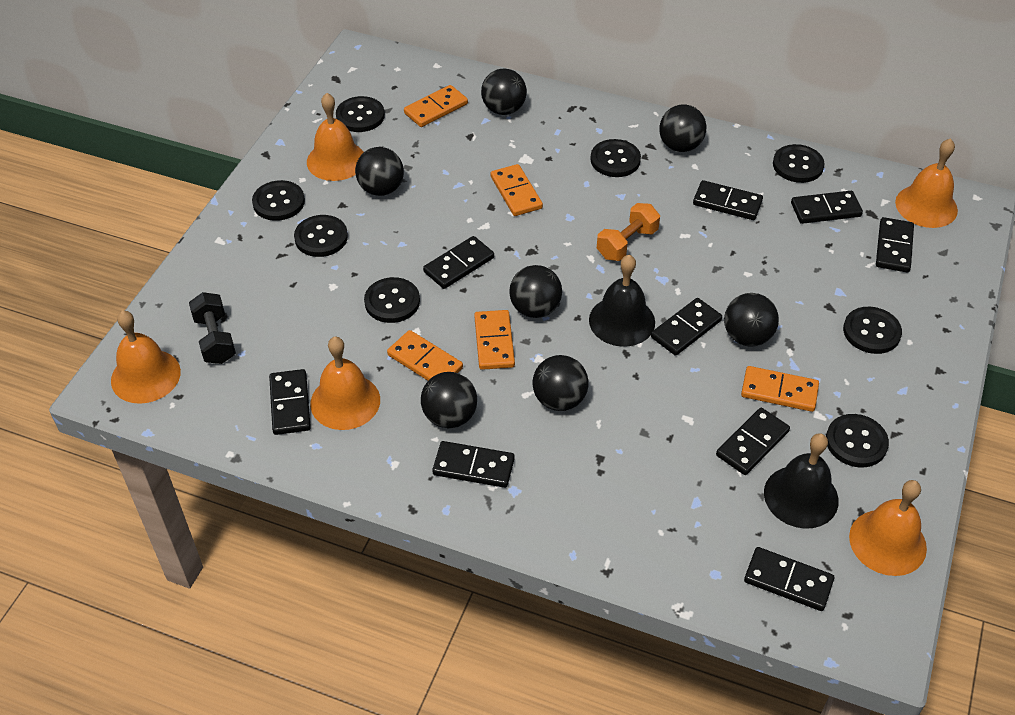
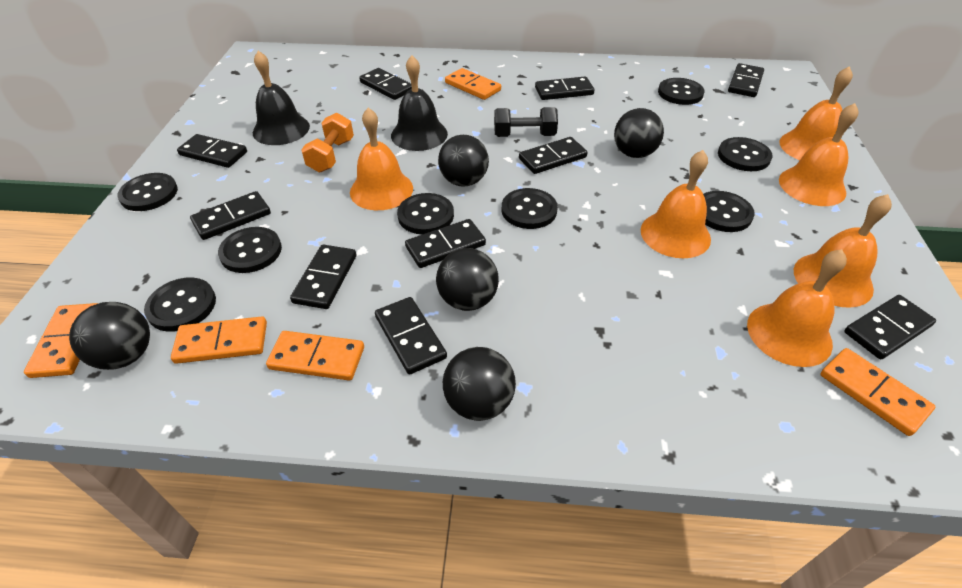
black ball: [355,147,404,196] [421,372,477,428] [481,68,527,115] [509,265,562,318] [532,355,589,411] [659,105,706,152] [724,293,779,347] = 7 -> [69,302,150,370] [436,248,499,311] [438,135,489,187] [443,347,516,421] [614,108,664,158] = 5
black domino: [269,369,311,435] [423,236,494,289] [432,441,515,488] [651,298,722,356] [693,180,763,220] [716,408,790,475] [744,547,834,611] [791,191,863,224] [876,217,914,272] = 9 -> [177,134,247,168] [190,191,271,240] [290,245,356,309] [359,68,412,100] [375,297,447,374] [405,219,486,268] [519,137,587,174] [535,76,594,100] [728,63,764,97] [844,295,936,359] = 10
orange bell: [111,310,181,404] [307,93,364,181] [310,337,380,430] [849,480,927,576] [895,138,958,228] = 5 -> [350,108,413,210] [641,150,711,258] [747,249,847,367] [779,66,853,160] [779,103,859,206] [794,194,892,308] = 6

